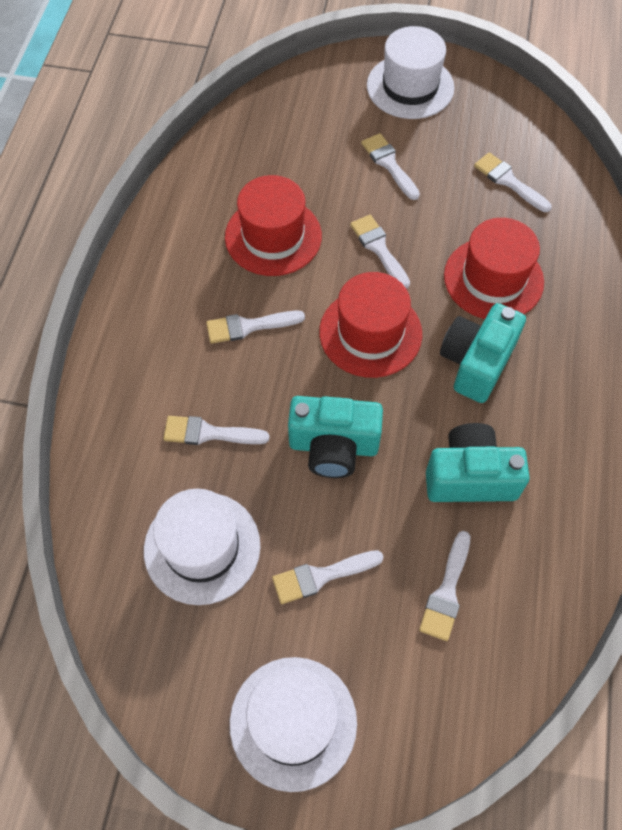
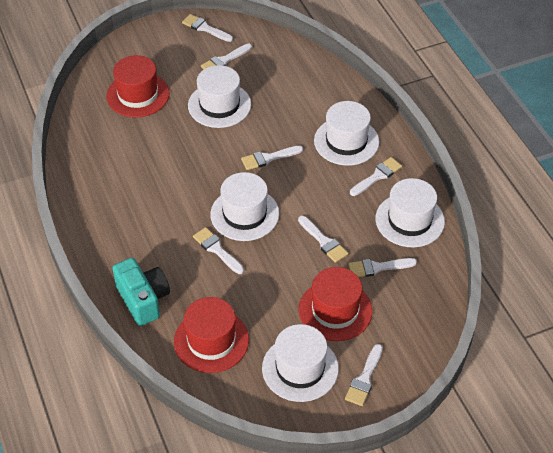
turquoise camera: [288,396,383,478] [426,423,530,502] [440,303,526,403] = 3 -> [113,258,170,326] = 1
white brush: [163,416,269,445] [206,311,305,344] [272,550,384,604] [350,215,410,289] [361,133,420,200] [419,531,470,641] [474,152,552,212] = 7 -> [182,14,233,42] [193,227,244,274] [201,43,252,69] [241,146,303,170] [298,216,349,263] [345,344,383,406] [348,258,417,277] [350,157,402,196] = 8
white hat: [144,489,261,605] [230,657,357,792] [367,26,455,119] = 3 -> [188,65,251,128] [210,172,279,241] [262,324,339,402] [314,101,379,166] [375,178,445,247] = 5

